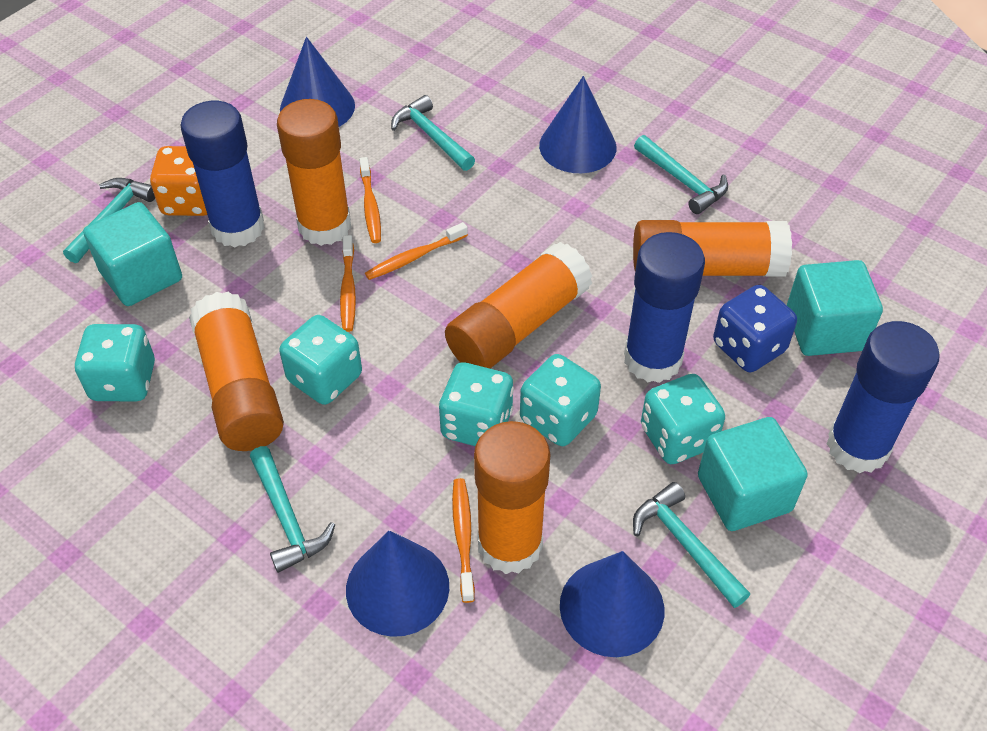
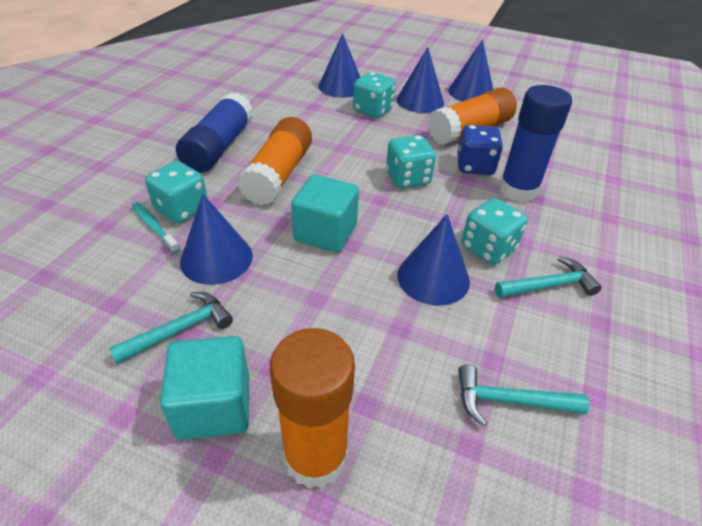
blue cone: [280,37,355,127] [346,530,449,637] [539,76,616,173] [560,551,664,657] = 4 -> [180,194,253,285] [319,33,361,98] [397,47,444,113] [397,214,470,306] [448,40,493,101] = 5
blue glue stick: [180,101,265,248] [624,232,705,383] [826,321,940,473] = 3 -> [176,92,254,173] [499,85,572,202] = 2
orange dice: [150,146,207,216] = 1 -> none = 0
orange glue stick: [189,292,284,451] [277,99,351,246] [445,242,592,369] [474,421,551,574] [633,220,792,277] = 5 -> [238,117,312,206] [270,328,355,489] [428,87,517,145] = 3
orange toothbrush: [340,235,356,332] [359,157,381,243] [365,222,468,280] [452,478,475,603] = 4 -> none = 0
turquoise cube: [83,202,182,306] [698,417,808,531] [787,260,883,356] = 3 -> [160,336,249,440] [291,174,359,253] = 2
turquoise dice: [74,324,155,401] [279,315,362,405] [438,362,514,446] [520,354,601,446] [641,374,725,464] = 5 -> [145,161,208,223] [353,72,395,118] [386,135,436,188] [462,198,527,265] = 4
turquoise hammer: [63,178,155,263] [250,446,335,573] [391,95,475,171] [633,482,750,608] [634,135,728,214] = 5 -> [109,292,233,364] [458,364,589,426] [495,257,602,298] = 3
turquoise toothbrush: none = 0 -> [132,202,180,253] = 1

